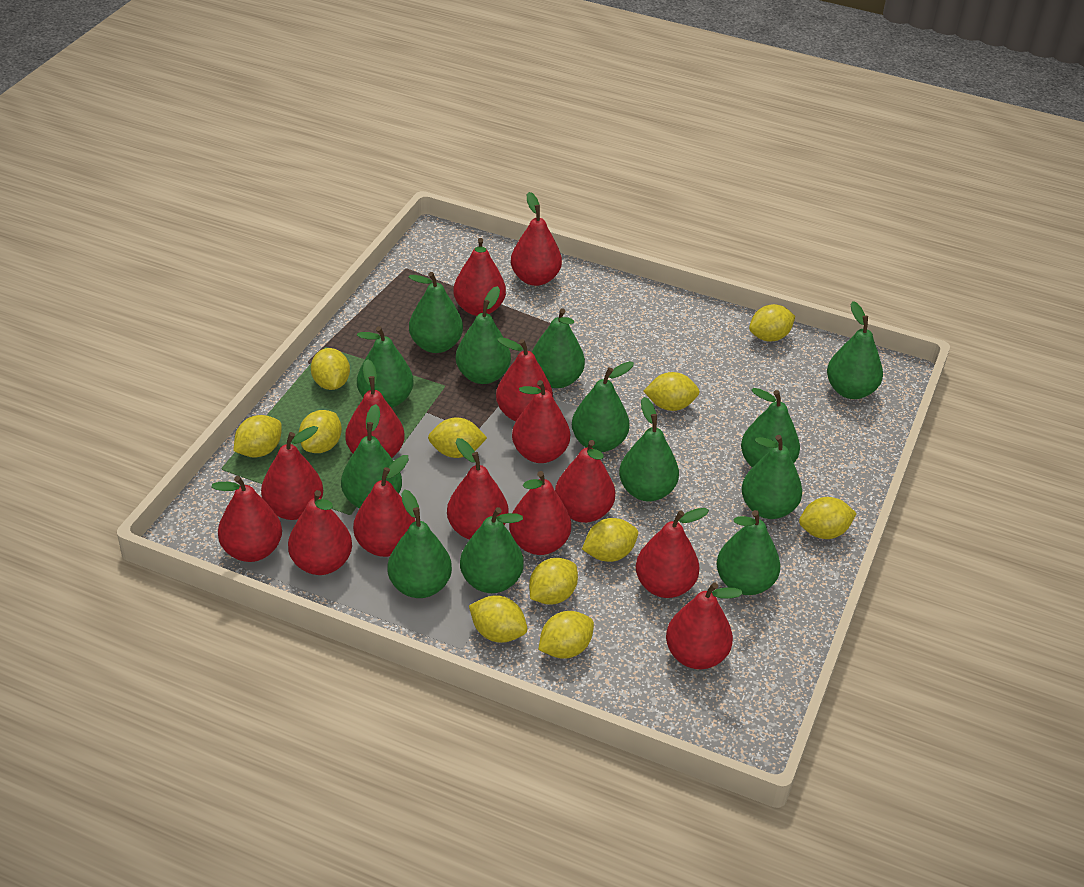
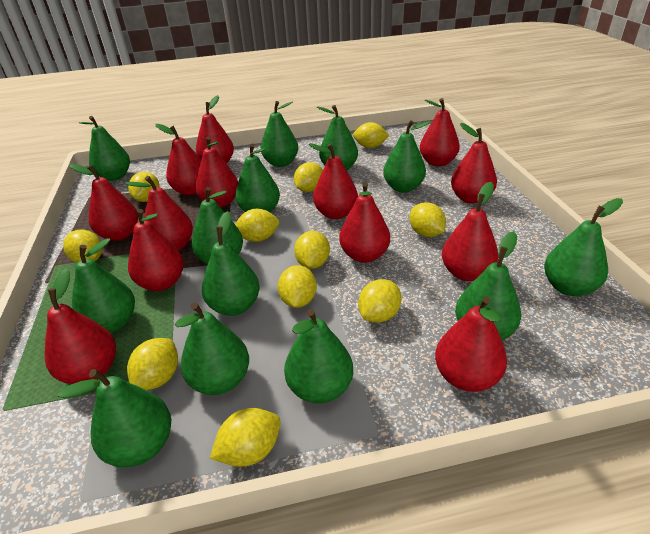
red pear: [211,476,282,562] [261,426,323,520] [288,490,352,575] [345,359,405,458] [353,455,415,557] [447,438,509,540] [453,238,506,316] [496,337,553,421] [509,471,571,555] [511,192,562,286] [512,380,570,463] [555,440,615,523] [636,508,709,598] [666,582,743,669] = 14 -> [45,269,116,384] [70,164,138,241] [125,176,193,251] [128,209,184,291] [155,124,201,195] [196,95,234,164] [196,136,238,207] [309,143,358,219] [339,182,390,263] [420,98,460,167] [435,296,507,392] [442,182,498,281] [451,123,497,204] = 13

